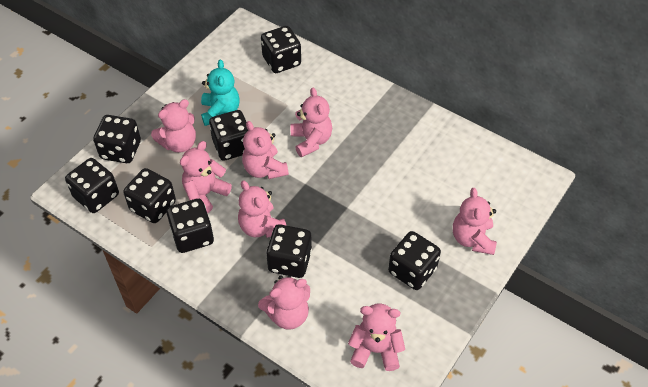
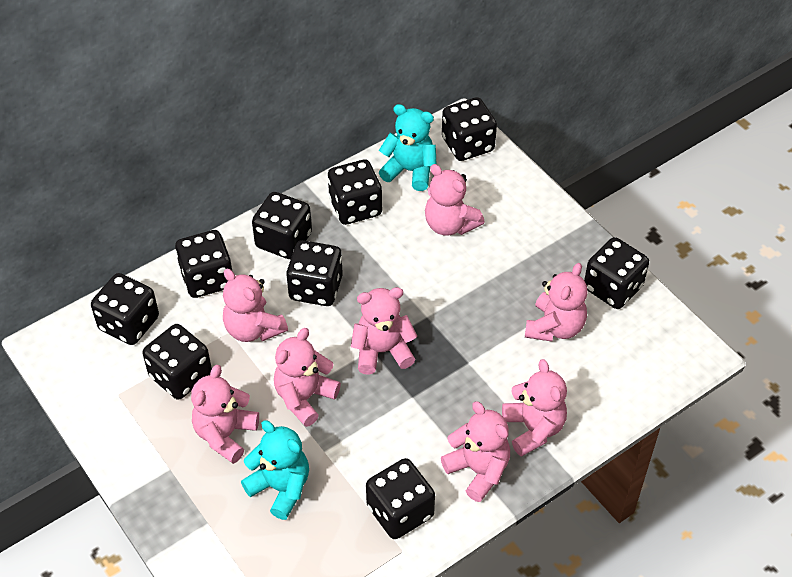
black dice: [65,158,119,213] [93,115,141,163] [123,168,176,223] [167,199,214,253] [209,110,248,161] [261,26,301,73] [266,224,312,278] [388,231,441,290] = 8 -> [91,273,159,345] [143,324,212,400] [175,230,232,298] [252,192,312,259] [286,240,343,306] [328,159,382,225] [366,458,435,539] [442,97,497,161] [584,237,649,309] = 9
turquoise teddy bear: [201,60,240,126] = 1 -> [241,420,309,520] [379,104,436,191] = 2

